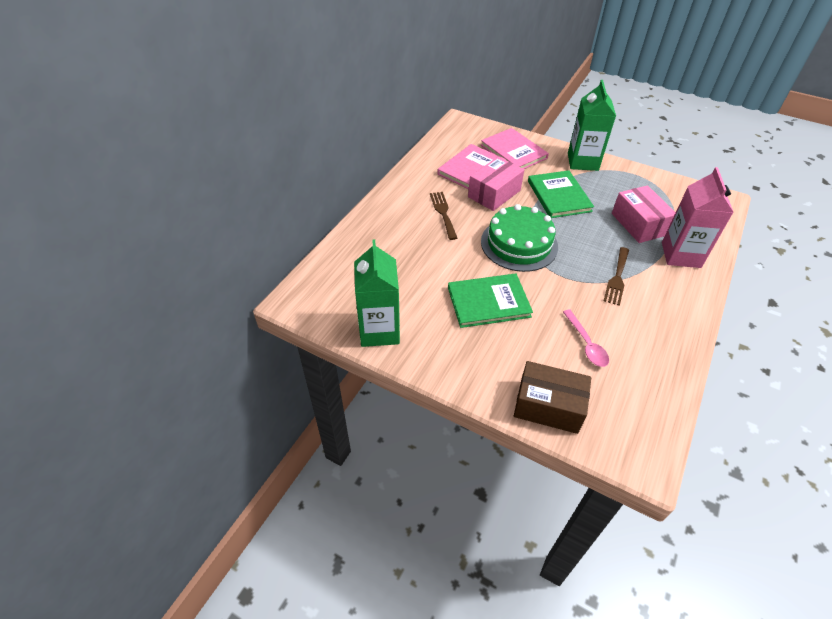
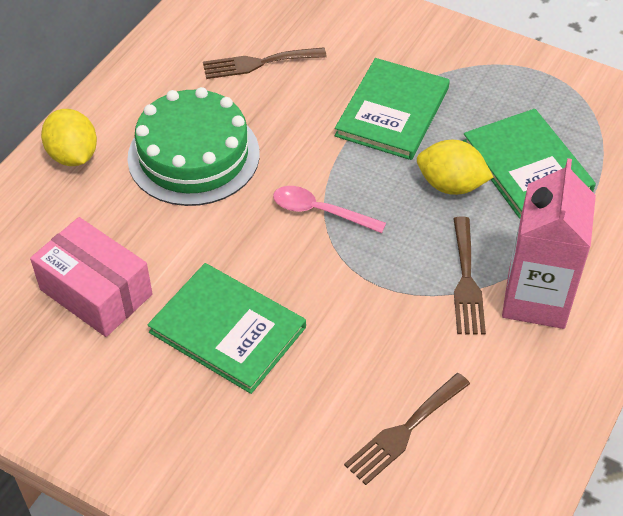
brown box: [514,361,591,434] = 1 -> none = 0
brown fork: [430,192,457,240] [604,247,629,306] = 2 -> [203,47,327,79] [344,373,470,485] [453,217,486,335] = 3
green book: [448,274,533,328] [528,170,594,218] = 2 -> [147,263,306,394] [335,58,450,160] [463,109,596,219] = 3
green carton: [354,240,400,347] [568,80,616,171] = 2 -> none = 0
pink book: [437,144,505,189] [481,128,549,169] = 2 -> none = 0
pink box: [468,156,524,211] [612,186,676,243] = 2 -> [30,217,153,337] = 1
yellow lemon: none = 0 -> [41,109,97,166] [417,140,493,195] = 2

